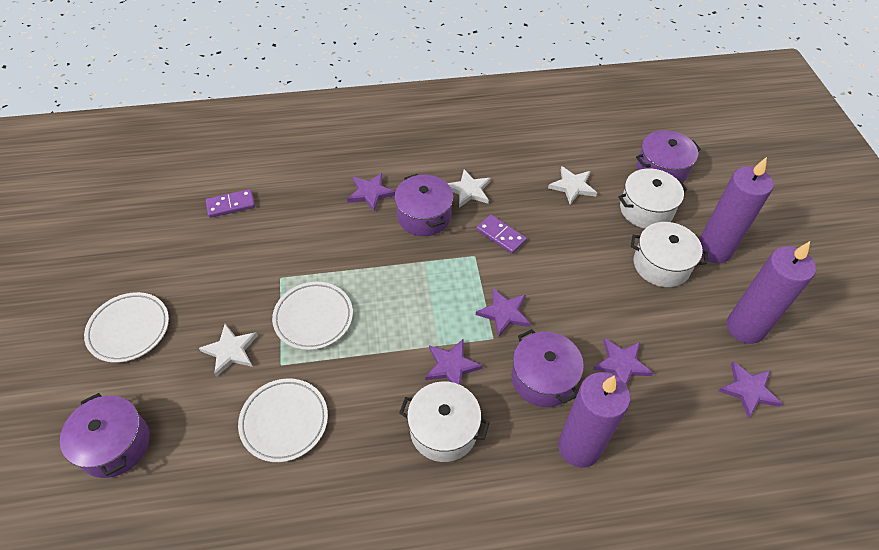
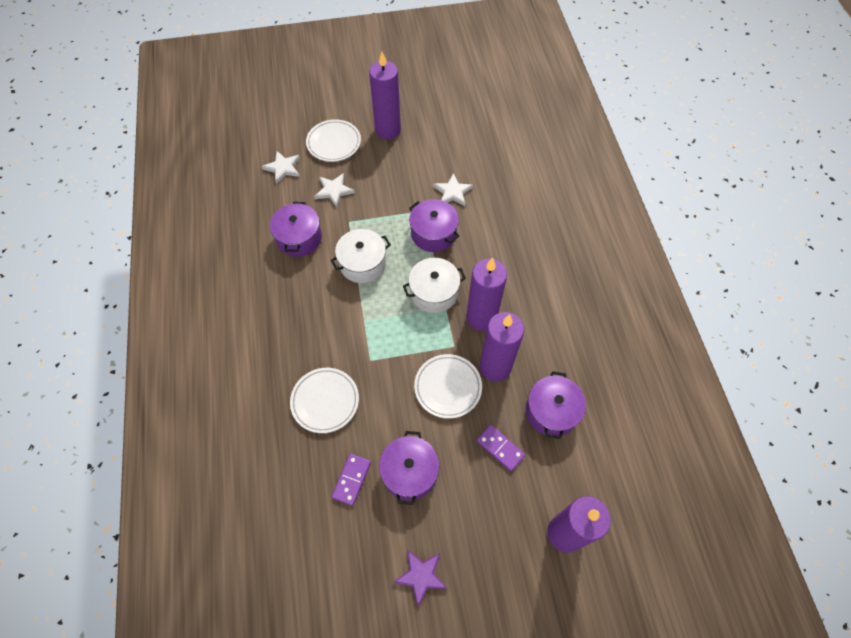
purple candle: [558,372,630,468] [699,157,774,263] [727,241,816,344] = 3 -> [369,52,401,139] [466,258,507,331] [480,312,524,381] [547,496,611,553] = 4
purple star: [347,173,395,212] [425,339,483,385] [476,288,531,338] [593,338,653,385] [718,361,782,418] = 5 -> [393,549,447,607] = 1
white pot: [399,381,490,462] [618,168,687,229] [631,222,708,287] = 3 -> [331,229,391,283] [403,258,466,313] = 2

